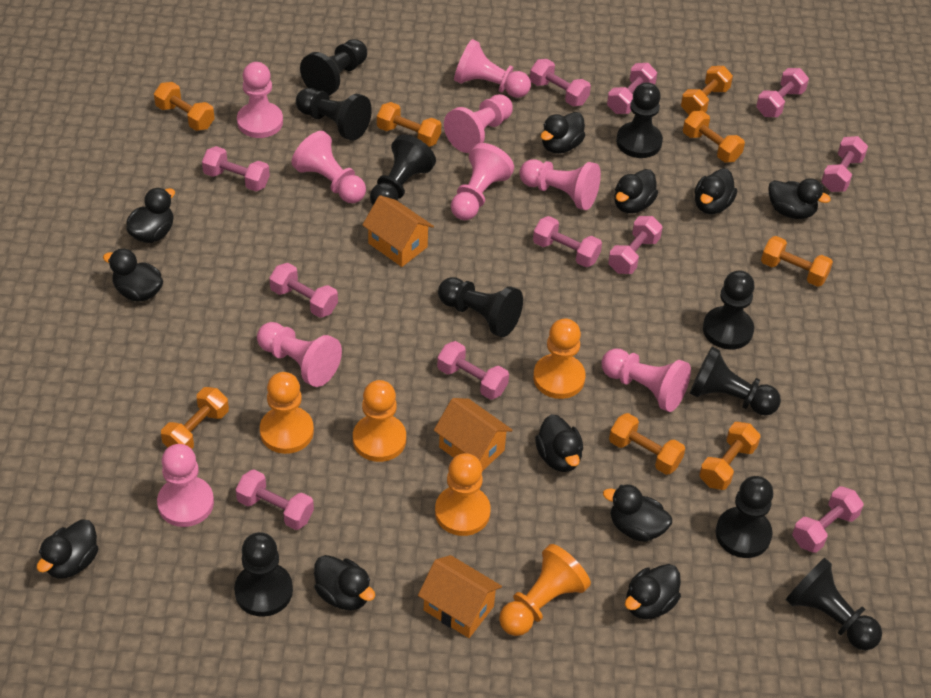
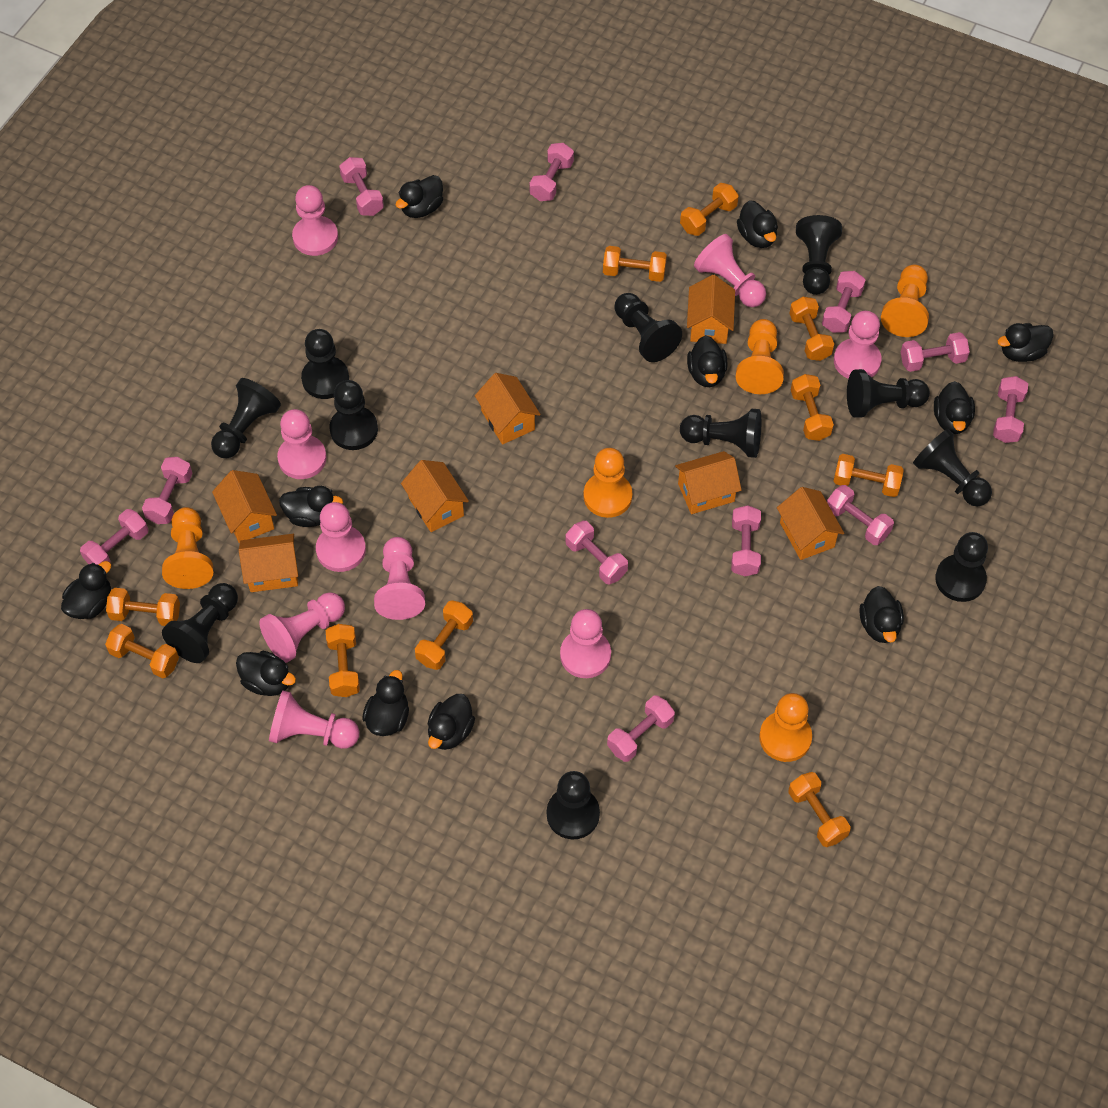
black pawn: [234,532,293,617] [296,88,372,141] [300,39,367,96] [370,134,436,205] [438,277,523,337] [616,82,663,158] [690,347,781,416] [703,270,755,350] [715,476,773,558] [786,558,882,650] = 10 -> [162,583,238,663] [211,378,281,458] [301,329,349,399] [329,380,378,450] [547,771,600,840] [614,293,682,362] [680,409,761,458] [796,215,842,295] [847,369,930,418] [913,429,992,507] [935,532,988,602] = 11
orange dumbbell: [154,82,215,131] [161,387,229,449] [377,102,441,147] [609,413,685,475] [681,66,733,115] [683,111,745,163] [699,422,761,490] [761,236,833,287] = 8 -> [105,624,179,678] [106,588,180,626] [326,624,360,697] [415,600,473,670] [603,246,667,282] [680,183,739,236] [788,772,850,847] [789,297,834,361] [791,374,834,441] [833,454,904,497] = 10
orange house: [362,195,434,267] [418,555,502,638] [434,398,512,471] = 3 -> [212,470,277,543] [239,534,298,592] [401,460,469,532] [475,373,541,445] [675,451,742,514] [687,275,735,344] [777,487,844,560] = 7

